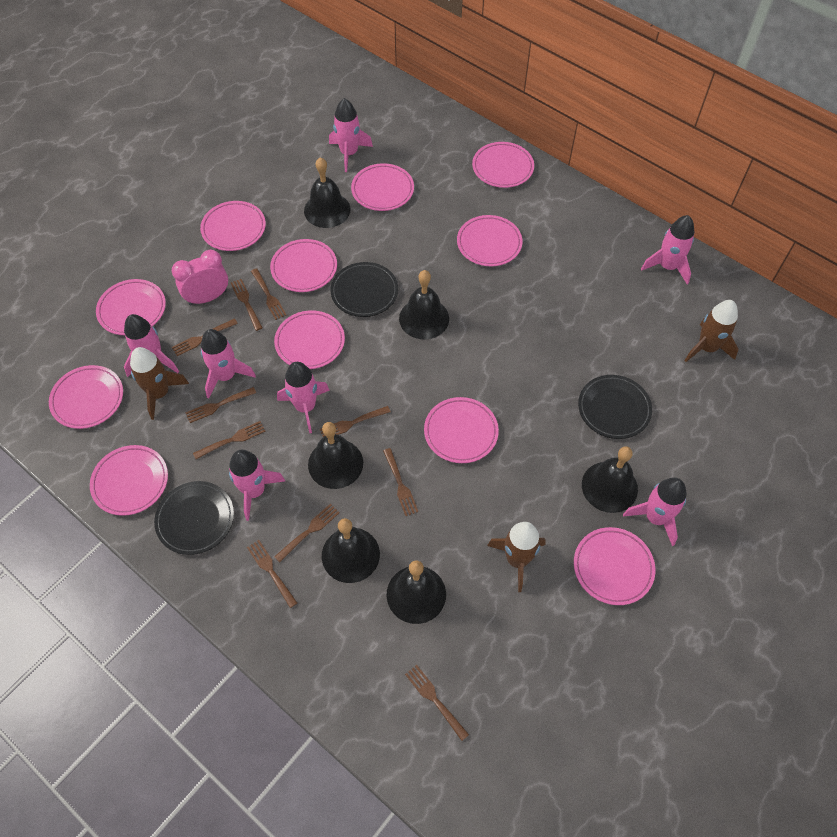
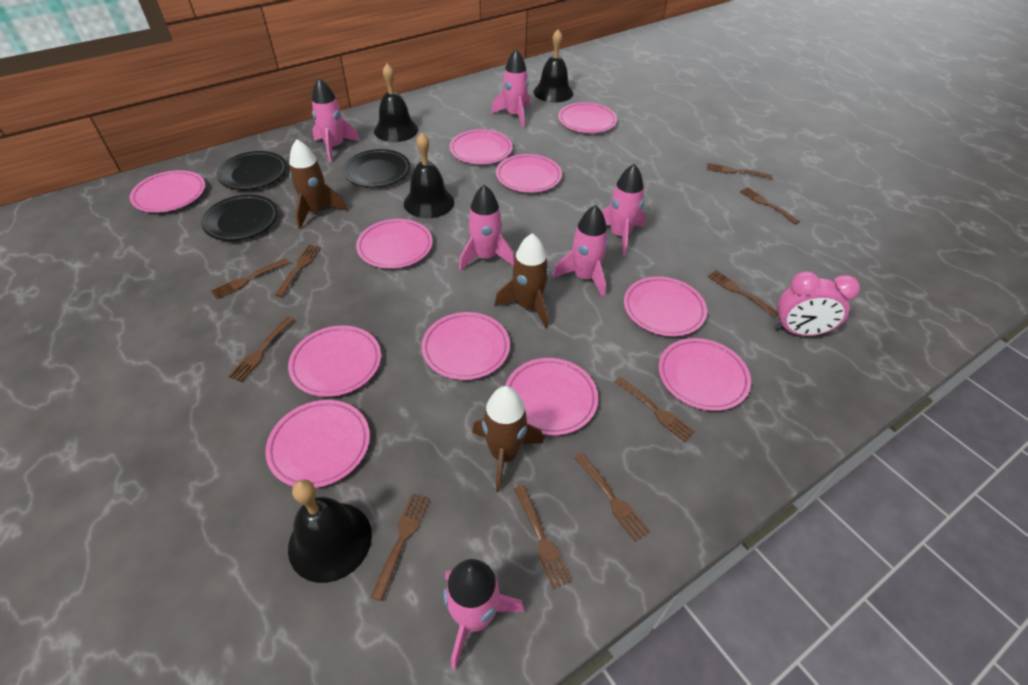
black bell: [304,157,350,228] [308,422,363,489] [322,518,380,583] [387,560,446,624] [399,270,449,339] [582,446,638,513] = 6 -> [288,479,372,583] [374,64,418,142] [404,133,454,218] [533,29,573,103] = 4
pink rocket: [124,314,179,377] [201,329,256,398] [229,450,285,521] [277,362,330,433] [329,98,373,172] [623,478,687,546] [641,215,695,285] = 7 -> [312,78,360,162] [444,559,524,670] [459,185,515,271] [491,49,530,128] [552,205,608,298] [602,164,646,255] = 6

